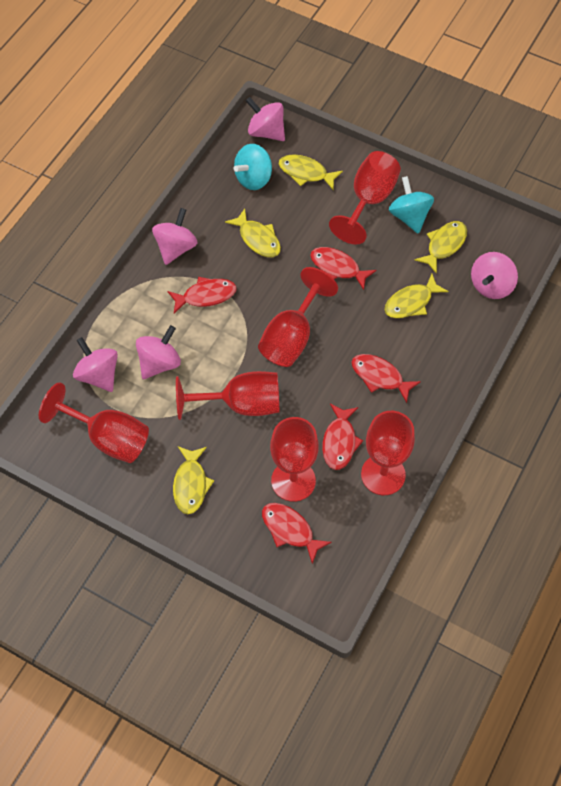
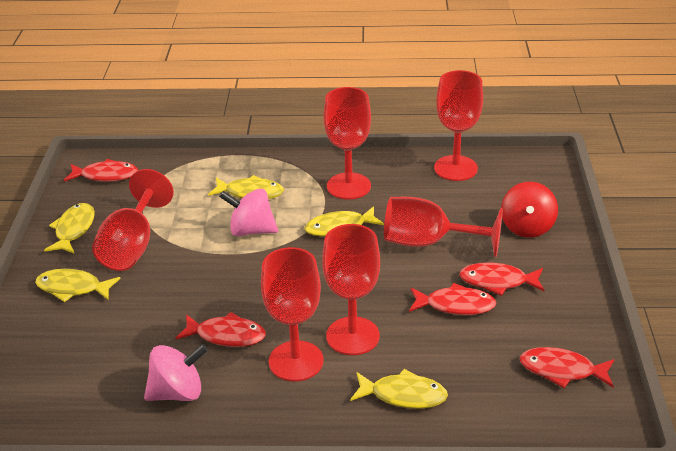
pink spinning top: [73,337,118,392] [136,325,181,379] [152,208,197,265] [246,97,285,141] [471,252,518,299] = 5 -> [144,344,208,401] [219,189,278,236] = 2
red spinning top: none = 0 -> [501,182,558,238] = 1
turquoise spinning top: [234,144,272,190] [389,176,434,234] = 2 -> none = 0

